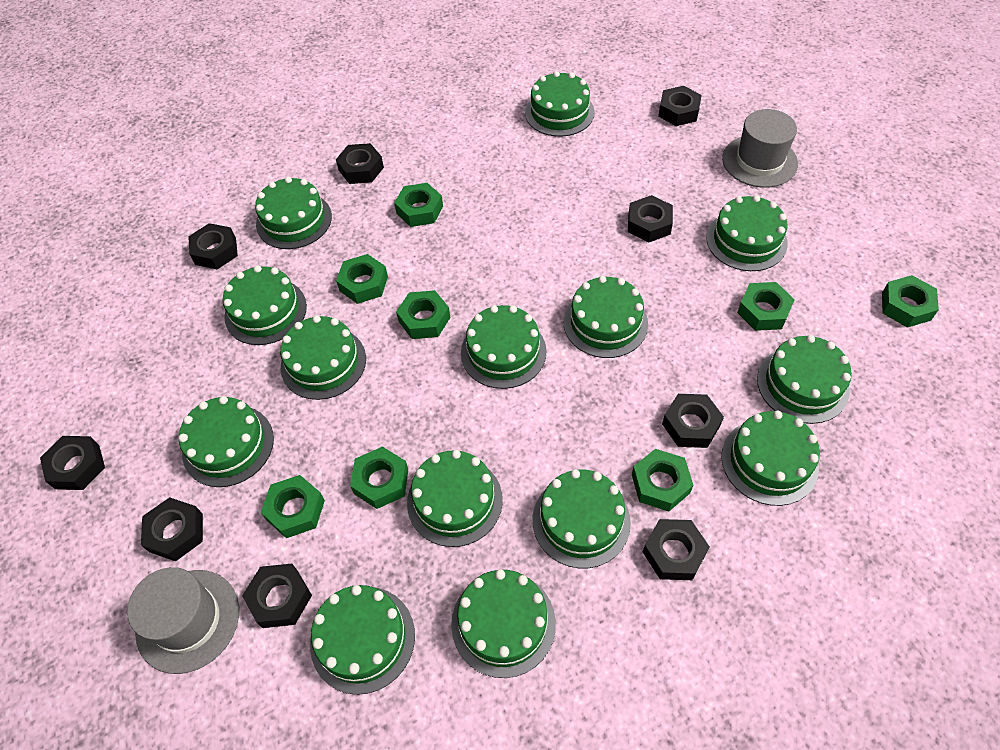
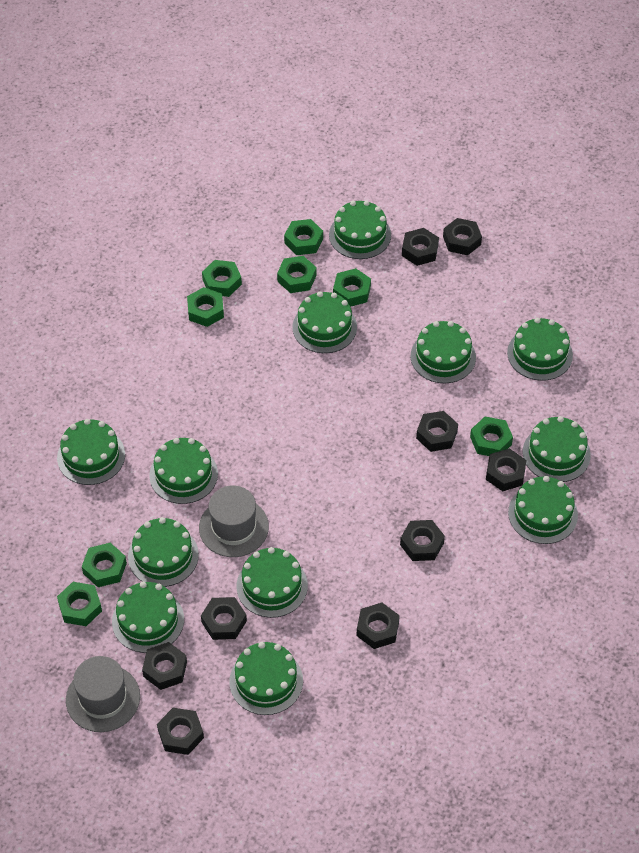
green cake: [178,396,274,487] [223,265,307,345] [255,177,332,249] [280,315,366,400] [310,585,415,695] [407,450,503,547] [451,569,556,678] [461,305,547,389] [525,71,595,137] [533,469,631,568] [564,276,648,358] [706,195,788,271] [721,410,820,506] [757,335,852,424] = 14 -> [57,419,125,485] [112,582,184,653] [128,517,199,587] [149,438,218,504] [229,642,303,715] [237,547,308,618] [292,291,357,353] [329,200,391,259] [411,321,476,383] [507,318,573,381] [508,476,578,544] [523,416,591,482] = 12

